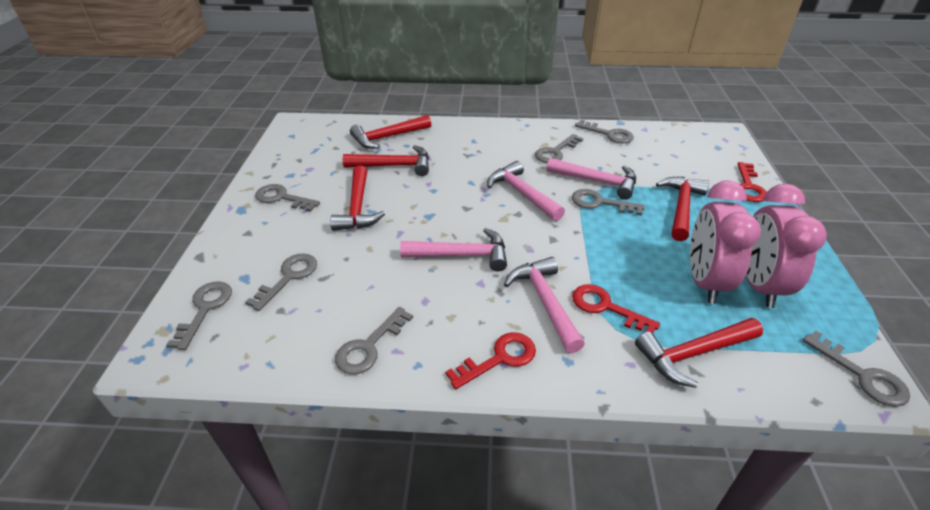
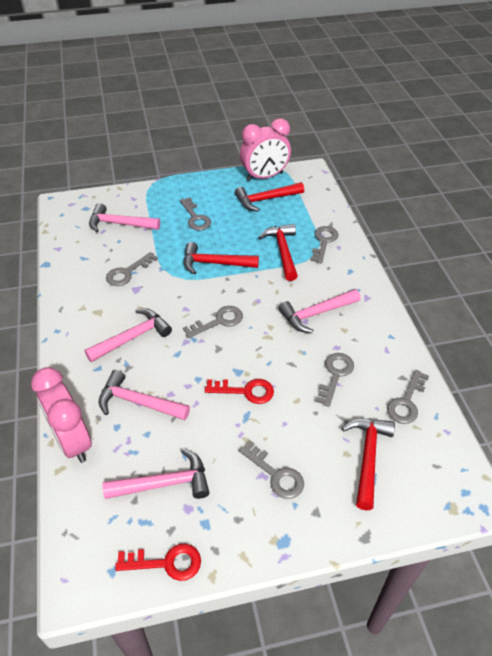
grey key: [166,281,232,350] [245,254,317,311] [255,184,320,212] [335,307,413,374] [535,134,583,163] [572,189,645,216] [575,120,634,143] [803,331,910,407] = 8 -> [106,252,158,286] [180,197,211,230] [183,306,243,338] [239,440,304,499] [310,226,339,264] [315,353,354,407] [387,370,429,424] = 7
pink hammer: [400,228,507,271] [487,161,565,221] [504,257,585,353] [546,158,636,200] = 4 -> [84,308,172,362] [89,203,160,232] [98,370,190,420] [102,449,210,499] [279,289,361,333] = 5
red hammer: [330,166,385,231] [343,145,429,176] [350,115,431,149] [635,318,763,388] [656,177,709,241] = 5 -> [184,242,259,275] [235,182,304,212] [258,224,298,281] [342,418,395,510] = 4
red key: [446,332,536,389] [572,284,660,333] [738,162,767,202] = 3 -> [115,543,201,581] [205,379,274,404] = 2

